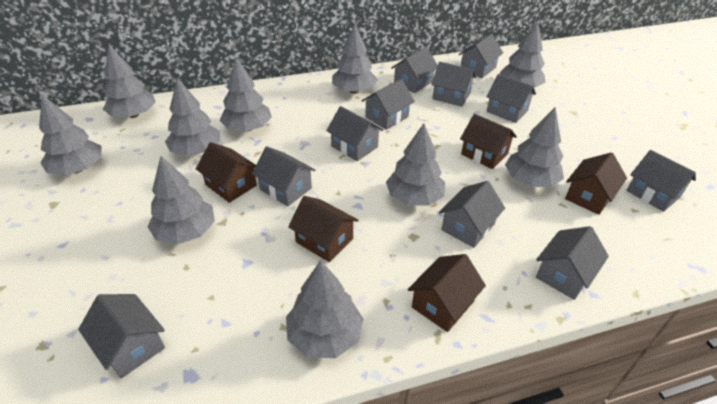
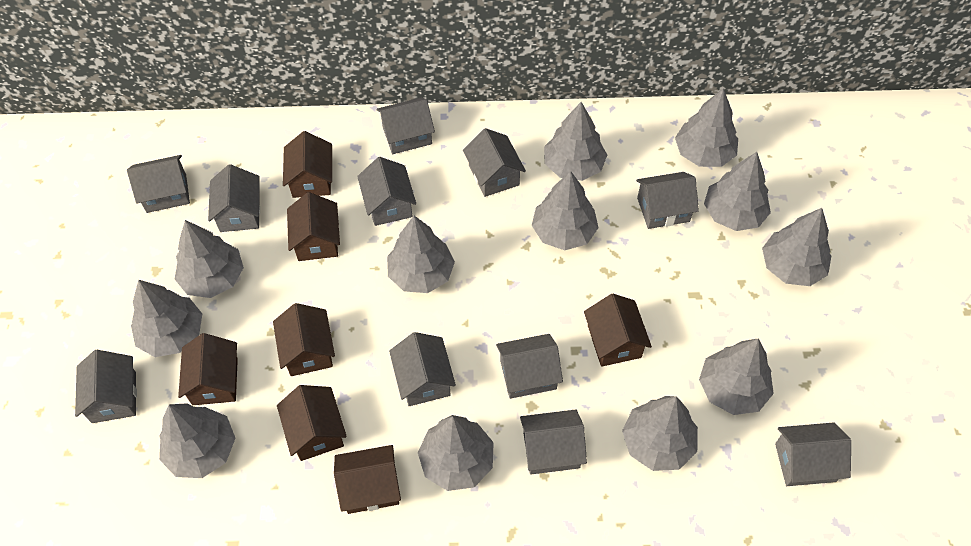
brown house: [196,142,257,203] [288,196,359,262] [408,254,486,332] [460,114,517,169] [565,152,627,215] = 5 -> [178,333,238,405] [273,303,335,376] [277,385,347,461] [283,131,332,198] [287,192,340,261] [334,445,401,514] [584,294,652,367] = 7
grey tree: [39,95,102,175] [103,45,156,118] [147,156,215,245] [165,78,220,156] [219,58,272,131] [286,260,363,358] [332,24,378,94] [386,123,445,206] [499,21,545,88] [505,108,564,187] = 10 -> [131,280,202,357] [159,403,235,478] [175,220,244,298] [387,216,455,293] [418,415,494,491] [532,171,599,250] [544,102,607,181] [622,396,698,471] [675,88,738,167] [699,338,774,415] [704,152,771,231] [762,208,831,286] = 12

